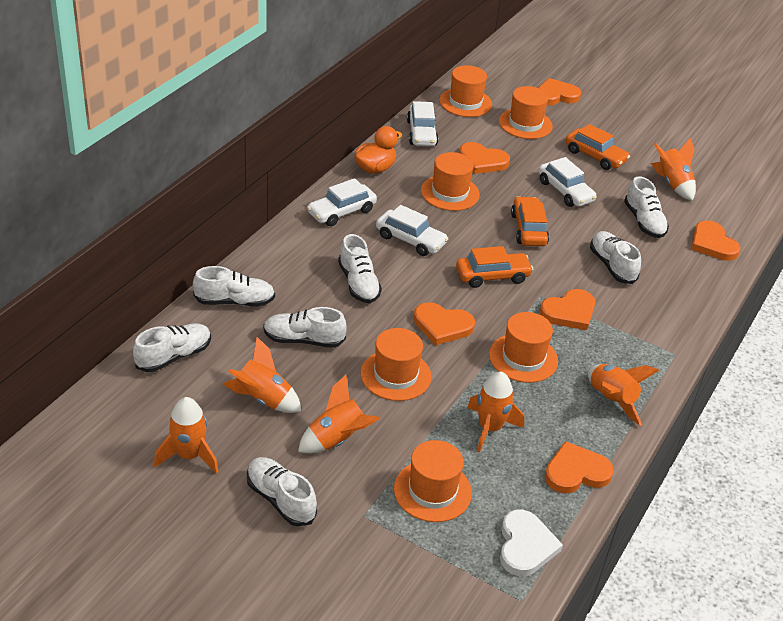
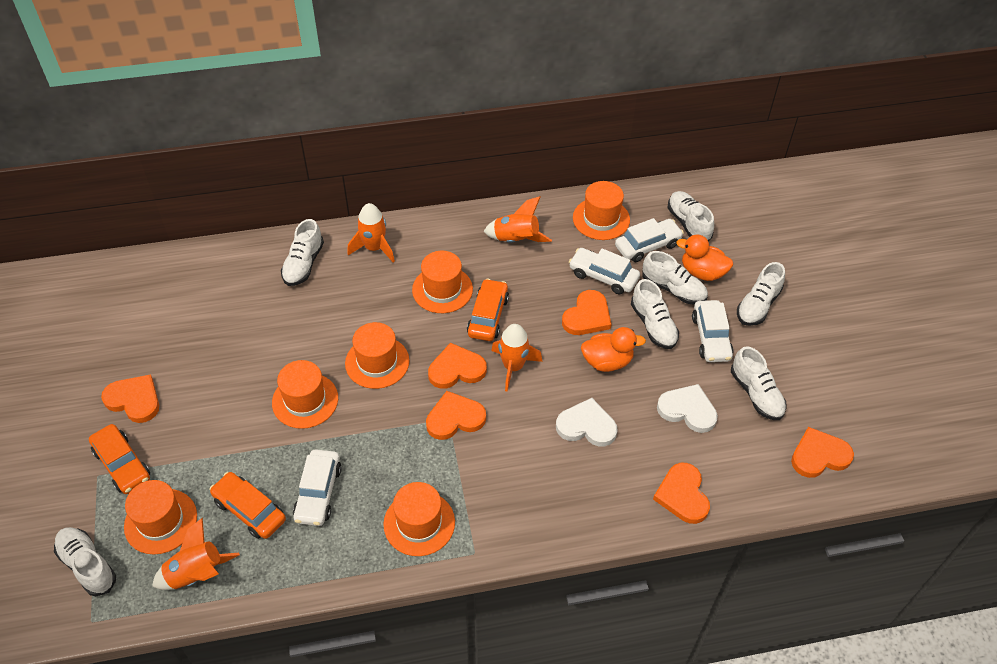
orange duck: [354,126,402,174] = 1 -> [581,327,646,372] [676,235,733,281] = 2
orange rocket: [154,397,218,474] [223,337,302,413] [298,375,380,454] [467,371,524,452] [588,364,659,426] [651,138,696,201] = 6 -> [152,518,240,590] [347,203,395,263] [483,196,552,243] [491,324,542,392] = 4
white heart: [500,510,563,576] = 1 -> [556,398,617,446] [657,384,718,433] = 2

